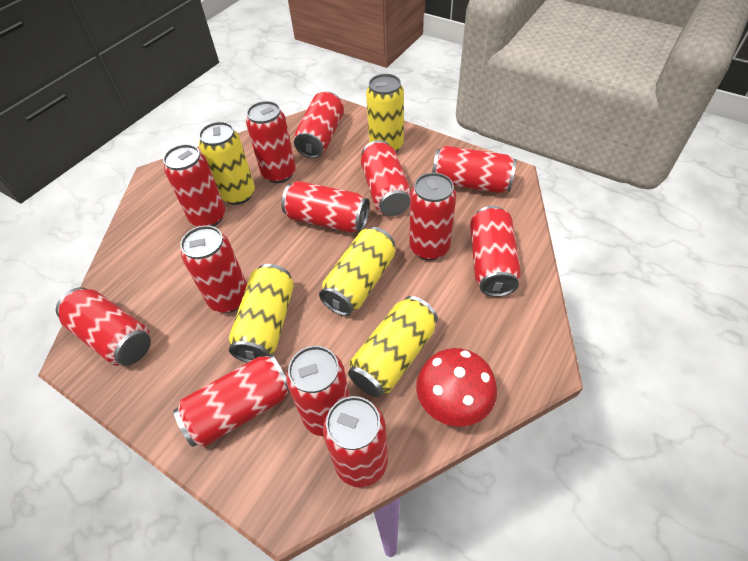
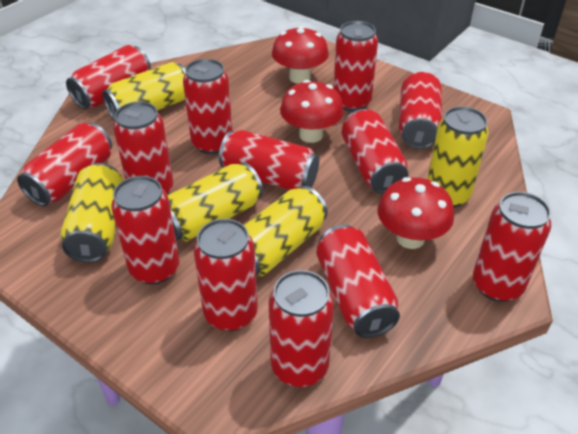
red mushroom: [416,348,497,427] = 1 -> [272,26,329,84] [280,80,344,143] [377,177,454,249] = 3

